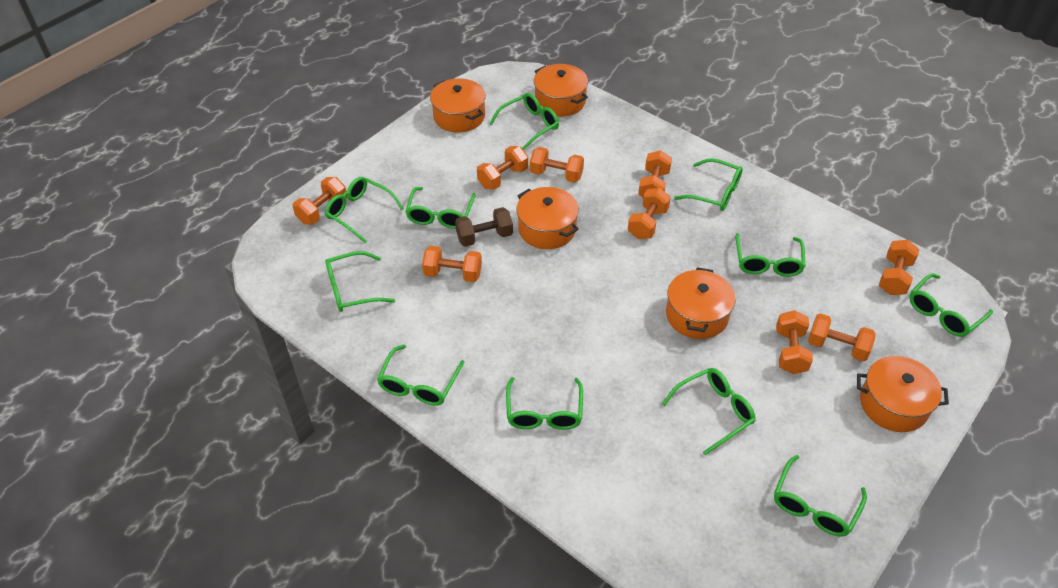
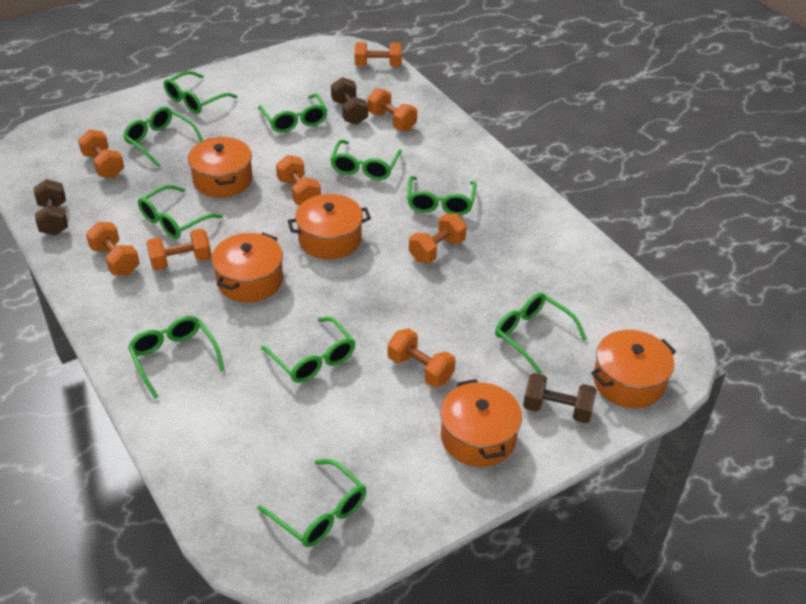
brown dumbbell: [455,207,513,247] = 1 -> [34,179,68,236] [331,77,368,125] [523,373,597,423] = 3
green glasses: [325,177,404,243] [325,251,395,312] [377,345,464,406] [405,187,476,229] [489,93,559,150] [506,377,583,430] [662,368,756,455] [674,158,743,211] [735,233,806,277] [774,455,867,537] [909,273,993,337] = 11 -> [123,107,203,167] [128,316,225,399] [138,185,223,239] [164,71,238,114] [257,459,366,547] [258,93,327,133] [261,317,355,383] [330,140,402,180] [407,176,477,215] [495,293,587,374] = 10
orange dumbbell: [292,177,347,225] [422,246,482,282] [477,146,528,190] [530,147,584,183] [628,188,671,239] [638,150,672,197] [776,310,813,374] [808,313,876,361] [879,240,919,295] = 9 -> [78,129,124,178] [86,222,139,275] [146,228,211,270] [276,155,321,205] [355,42,402,67] [367,88,417,131] [388,328,456,387] [409,214,467,263] = 8

